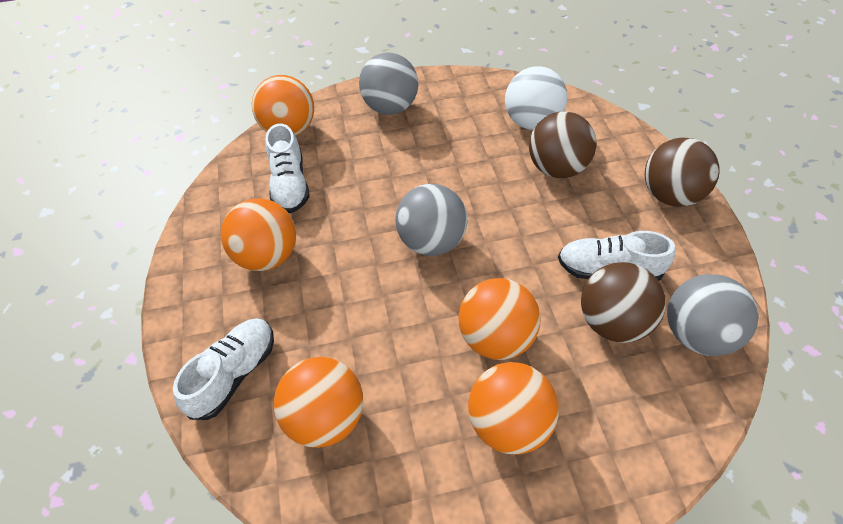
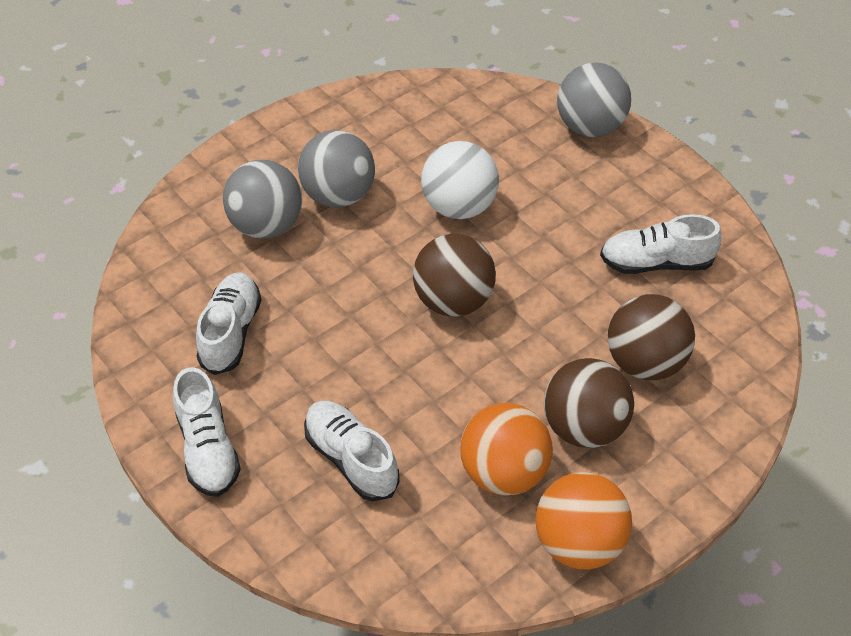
orange ball: [221,198,296,271] [252,75,314,136] [274,357,363,448] [458,278,540,360] [468,362,559,455] = 5 -> [460,403,553,496] [535,472,632,570] = 2
white shoe: [173,318,274,420] [266,124,310,213] [558,231,675,281] = 3 -> [173,367,241,497] [196,272,261,375] [304,401,400,501] [600,214,722,274] = 4

